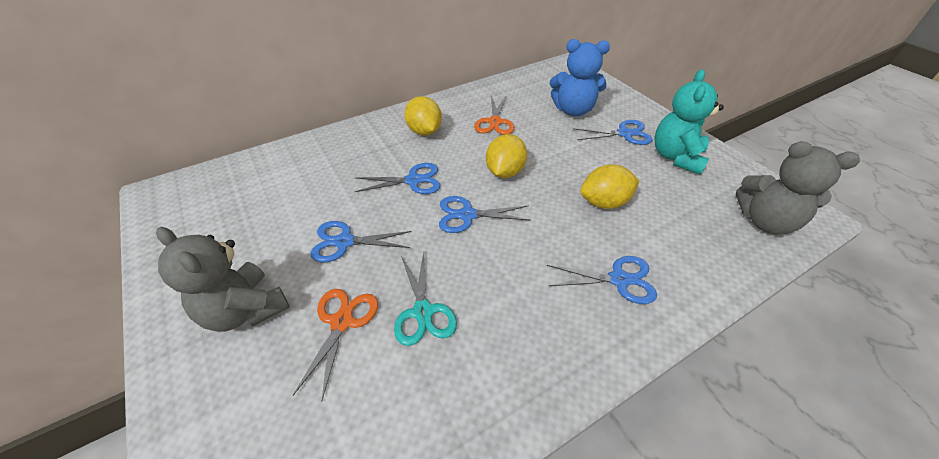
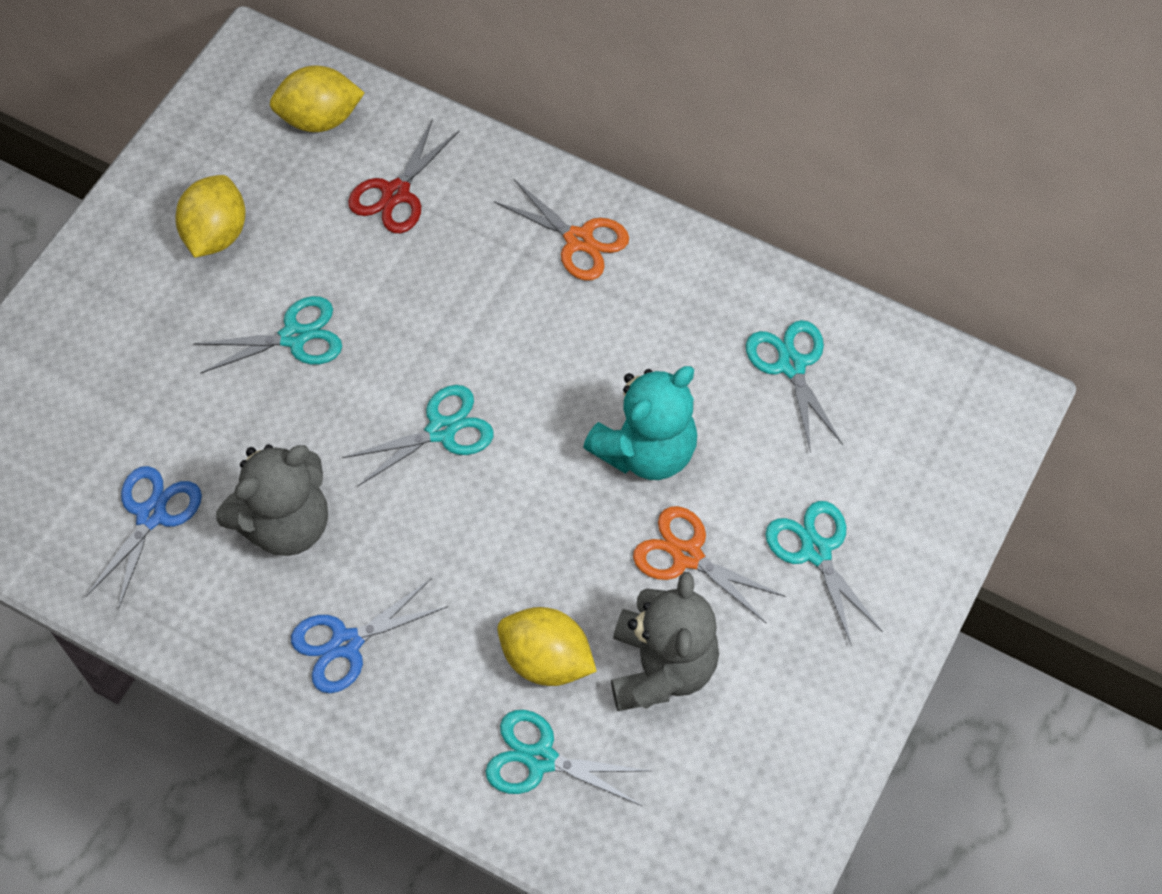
blue scissors: [310,221,412,262] [355,163,441,194] [439,196,531,233] [547,256,657,304] [573,120,653,145] = 5 -> [85,466,202,610] [291,578,449,693] = 2
blue teddy bear: [550,39,610,116] = 1 -> none = 0
red scissors: none = 0 -> [348,119,459,233] = 1
turquoise scissors: [394,253,457,346] = 1 -> [193,296,342,374] [342,385,494,487] [485,710,651,806] [746,320,843,453] [765,501,883,646] = 5

